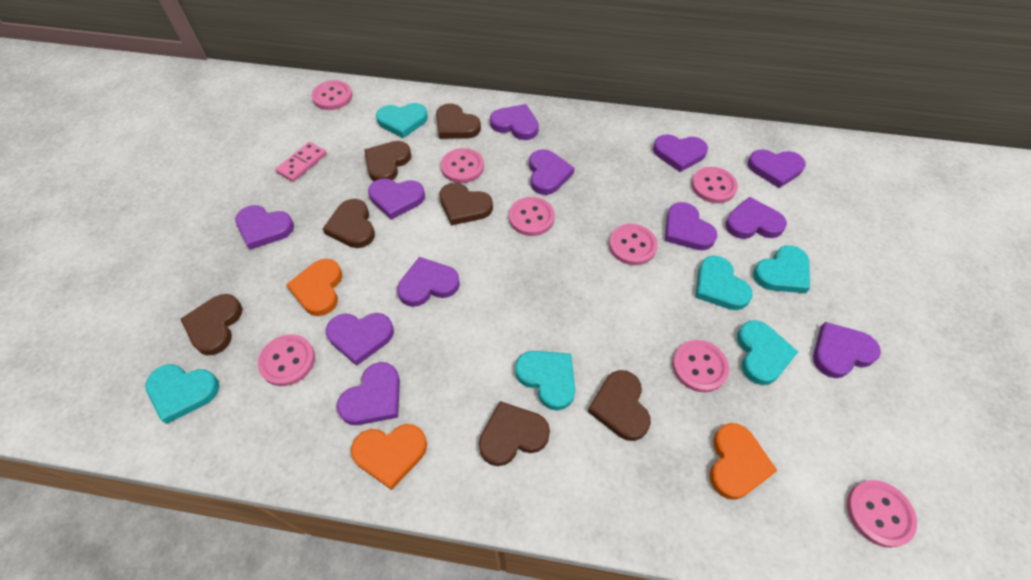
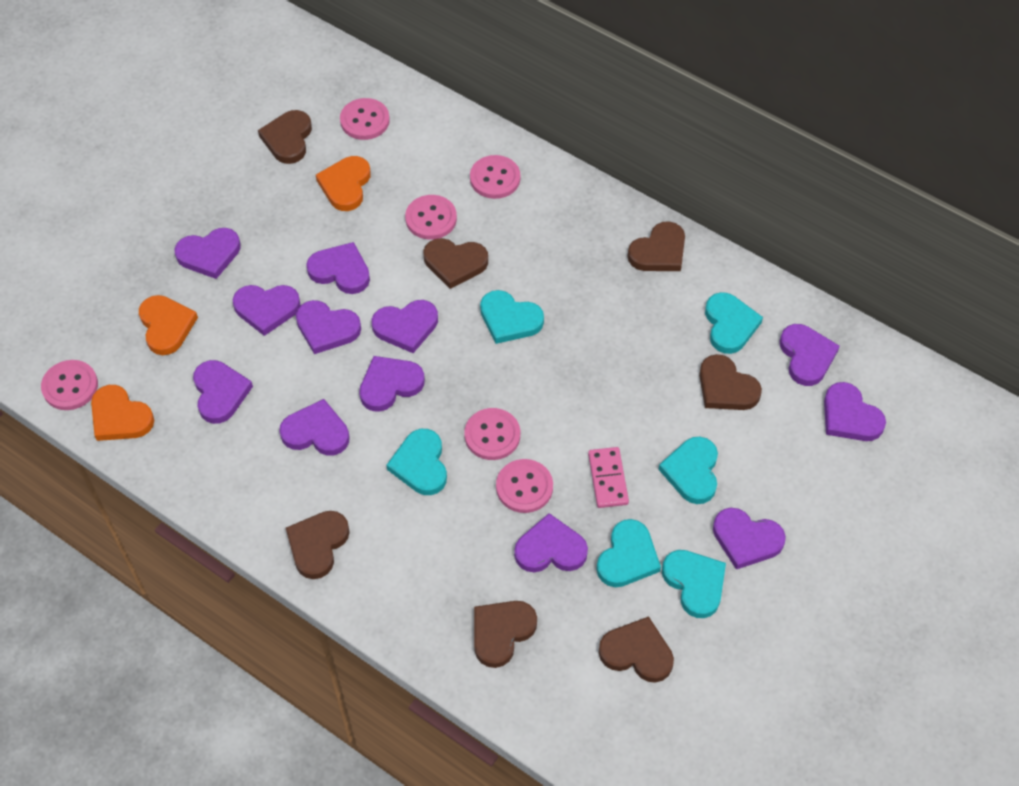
pink button: [258,334,315,386] [312,80,352,110] [441,148,484,183] [509,197,555,236] [609,224,658,265] [672,340,729,392] [691,167,738,203] [847,480,917,548] = 8 -> [41,360,98,410] [340,98,390,140] [405,195,457,240] [464,408,520,460] [470,155,520,199] [496,459,553,513] = 6

